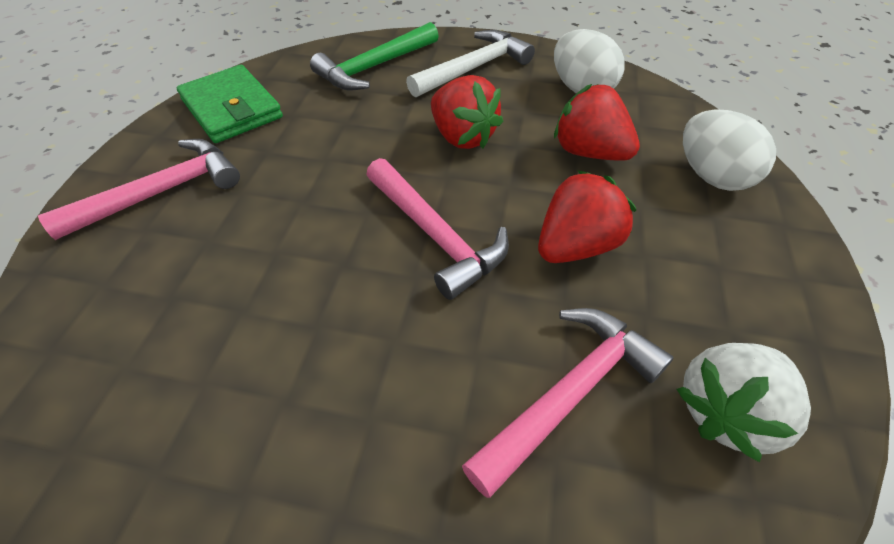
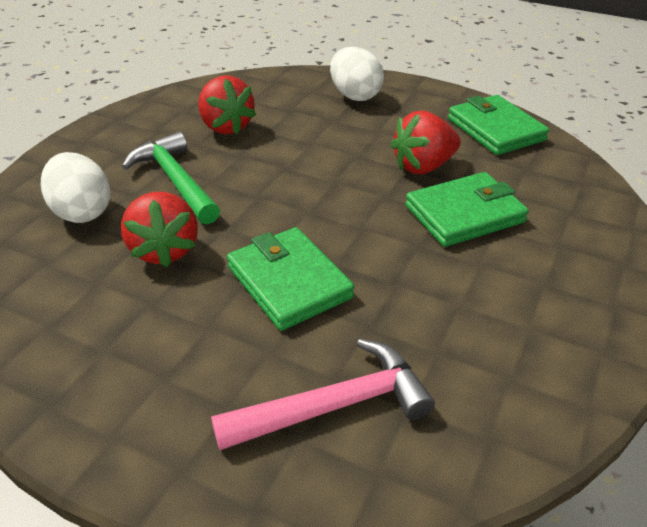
green wallet: [176,65,283,143] = 1 -> [227,227,354,331] [405,172,529,247] [448,95,549,155] = 3
pink hammer: [38,139,240,240] [366,158,509,300] [462,308,674,498] = 3 -> [211,339,435,450] = 1
white hammer: [406,30,535,97] = 1 -> none = 0
white strawberry: [677,343,811,462] = 1 -> none = 0

